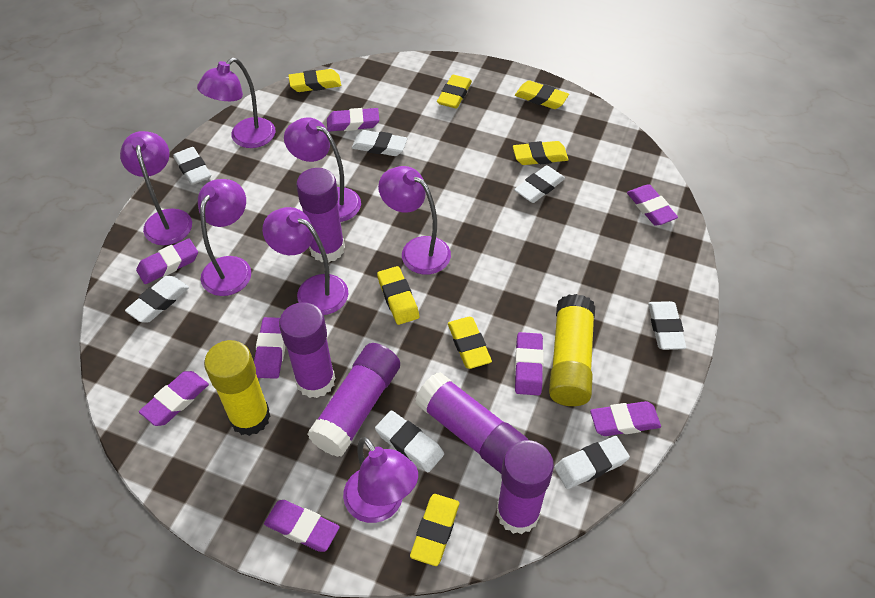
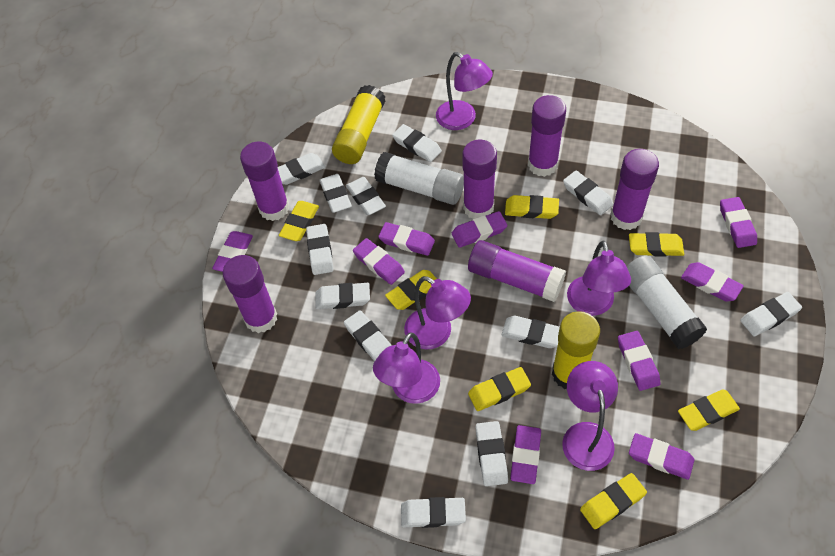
purple eraser: [136,238,198,284] [139,371,209,426] [254,317,285,379] [264,500,340,552] [327,108,379,131] [515,332,544,395] [590,401,661,436] [627,184,678,226] = 8 -> [212,231,253,272] [353,238,405,285] [378,222,435,256] [452,211,508,248] [510,425,541,484] [618,331,660,391] [629,433,694,480] [681,262,744,302] [720,197,757,248] = 9
purple glue stick: [279,302,335,398] [296,168,345,263] [307,343,400,457] [415,372,528,473] [496,440,554,534] = 5 -> [223,255,277,333] [240,142,289,221] [462,140,497,219] [468,240,566,302] [528,95,566,177] [610,149,659,230] = 6
purple lamp: [120,131,192,245] [197,58,276,148] [198,179,251,296] [262,207,348,315] [284,117,361,222] [343,437,418,523] [378,166,451,275] = 7 -> [373,332,440,404] [404,276,471,350] [436,52,493,130] [562,361,618,471] [567,241,631,316] = 5
white eraser: [125,276,189,323] [173,147,212,185] [352,130,408,156] [375,410,444,472] [514,165,565,203] [554,436,630,489] [648,301,686,350] = 7 -> [278,153,325,185] [306,224,334,275] [316,283,370,309] [320,174,352,213] [344,310,392,361] [346,177,386,215] [392,124,442,162] [401,497,466,528] [475,421,508,486] [501,316,560,348] [563,171,613,215] [740,292,802,337] = 12
white glue stick: none = 0 -> [374,152,464,205] [627,255,707,349] = 2

